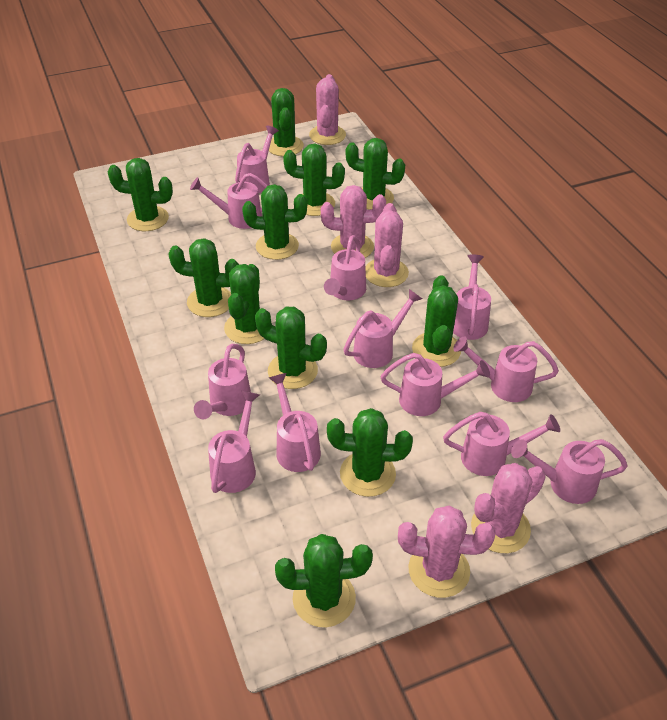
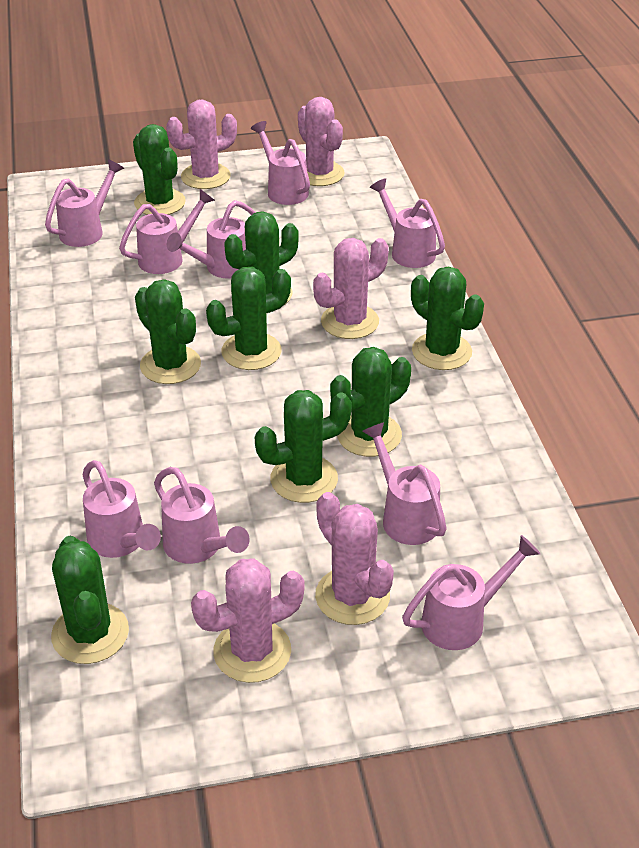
green cactus: [108,158,173,231] [168,238,239,317] [224,264,272,344] [242,184,307,260] [255,307,327,389] [269,88,304,156] [275,534,373,627] [283,144,345,216] [327,408,413,497] [346,138,405,210] [412,275,461,367] = 11 -> [51,536,129,664] [133,124,186,215] [135,279,201,384] [206,267,291,370] [224,211,298,306] [254,390,352,503] [330,347,411,457] [411,266,484,370] = 8
pink watering can: [190,173,268,229] [194,344,251,420] [208,391,260,493] [235,125,279,193] [269,373,321,472] [324,235,366,300] [343,289,422,368] [381,353,490,416] [443,412,560,476] [453,255,491,340] [453,336,559,402] [511,439,628,504] = 12 -> [45,159,124,247] [83,460,161,558] [119,189,215,274] [154,467,250,564] [167,200,256,279] [251,121,310,205] [362,422,447,545] [370,178,445,268] [402,535,540,650] = 9

